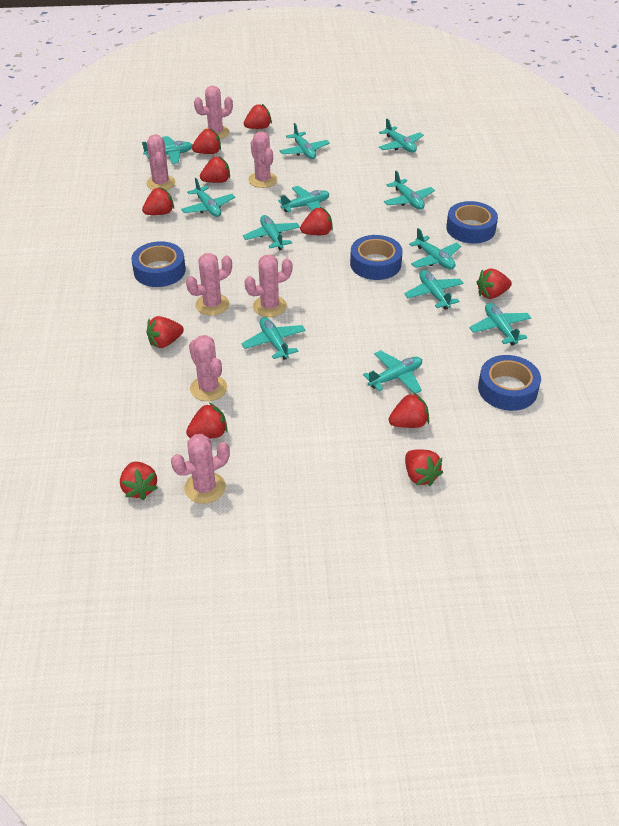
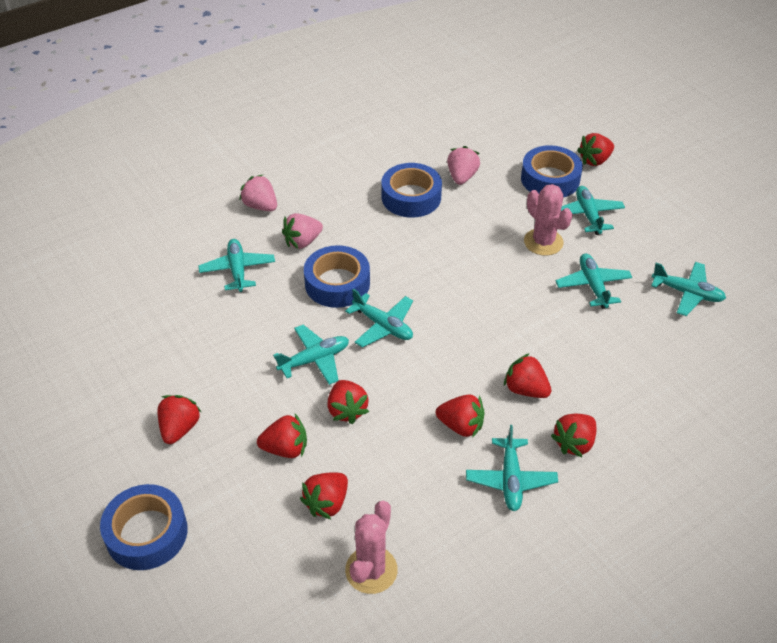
pink cactus: [146,134,176,190] [171,434,230,504] [186,253,232,316] [189,335,227,401] [194,86,233,139] [245,255,292,317] [249,131,277,188] = 7 -> [345,501,398,594] [524,184,573,256] = 2
pink strawberry: none = 0 -> [239,175,277,211] [282,213,323,249] [447,146,480,185] = 3
red strawberry: [120,462,158,500] [142,187,174,215] [146,316,184,348] [186,402,228,439] [192,129,221,154] [200,156,230,183] [244,104,272,129] [300,207,333,235] [389,392,429,428] [405,449,443,486] [476,268,512,299] = 11 -> [157,395,201,444] [257,414,307,458] [300,472,348,519] [327,380,369,424] [436,395,485,438] [504,353,551,398] [551,414,597,457] [577,133,614,166] = 8
turquoise plane: [142,136,192,164] [181,178,235,217] [241,317,305,360] [243,215,300,250] [278,186,329,212] [280,123,330,159] [363,350,422,393] [379,119,424,153] [384,171,435,210] [404,270,464,310] [409,228,461,269] [469,303,531,346] = 12 -> [198,239,275,292] [273,325,349,385] [345,288,413,348] [466,425,558,511] [556,253,632,309] [561,186,625,235] [651,262,726,316] = 7

